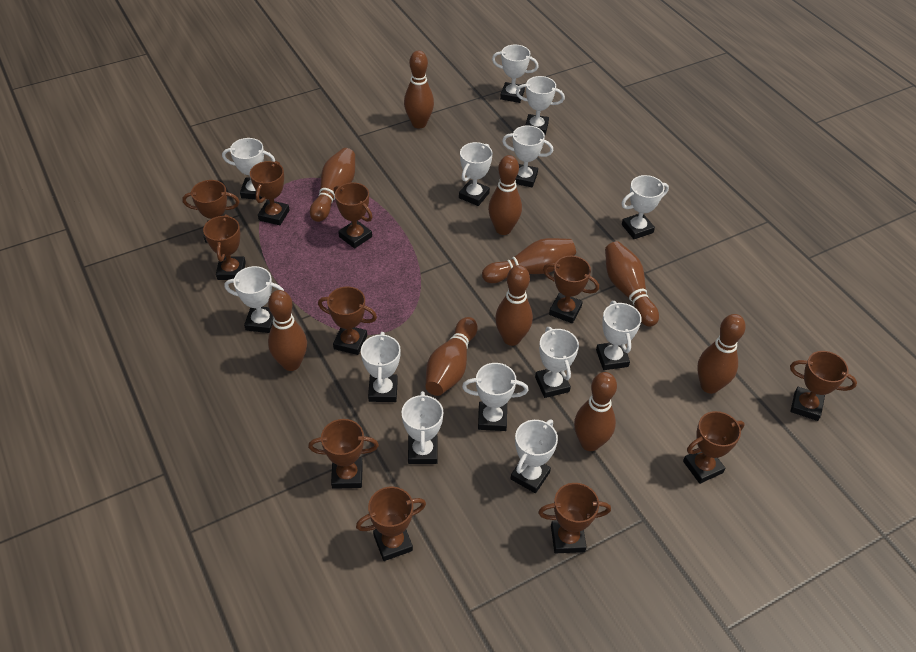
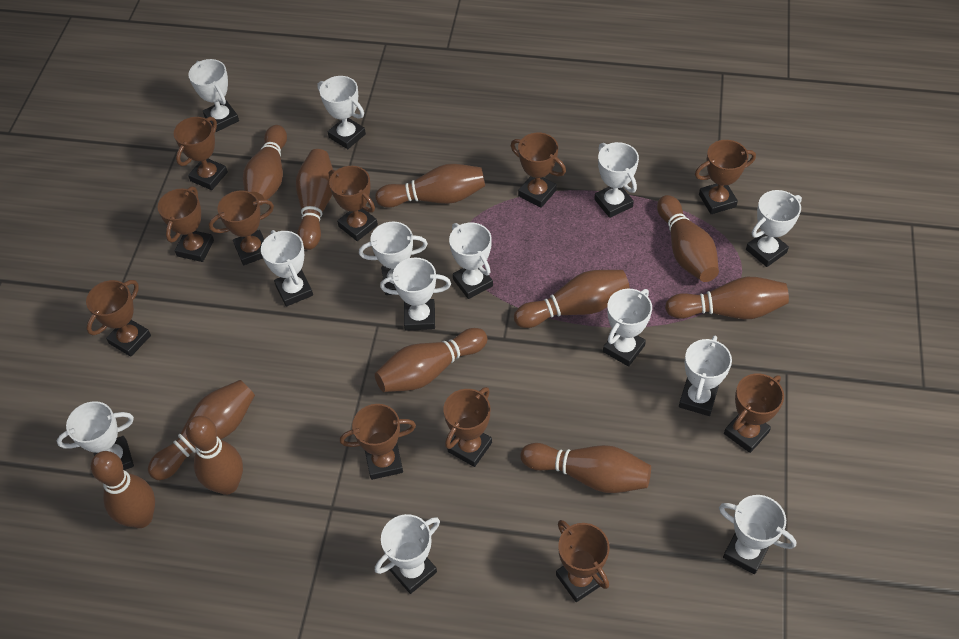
brown bowling pin: [268,290,307,371] [310,148,355,222] [404,51,434,128] [425,317,478,396] [482,238,576,283] [488,155,522,235] [495,265,533,346] [574,372,617,451] [605,241,659,327] [697,314,746,394] = 10 -> [91,451,155,528] [148,380,255,480] [186,416,243,495] [243,125,287,206] [296,149,333,250] [375,164,485,208] [375,328,488,392] [514,270,630,328] [521,443,651,493] [657,195,719,282] [665,277,789,319] = 11

